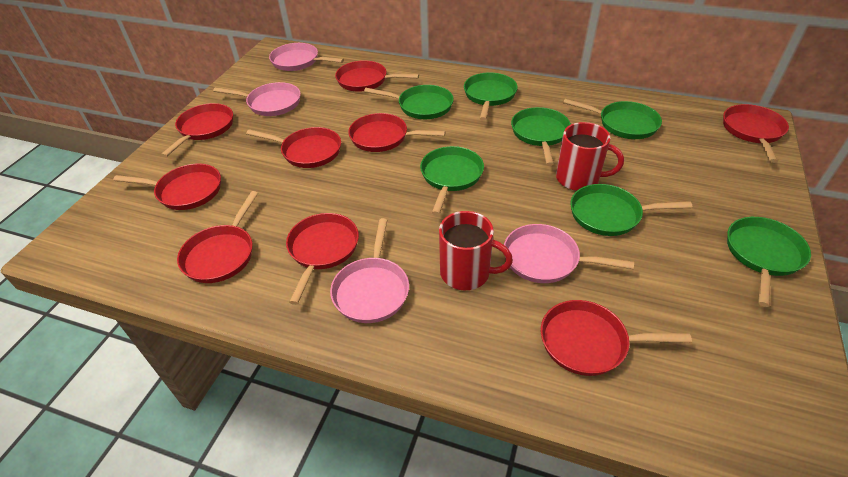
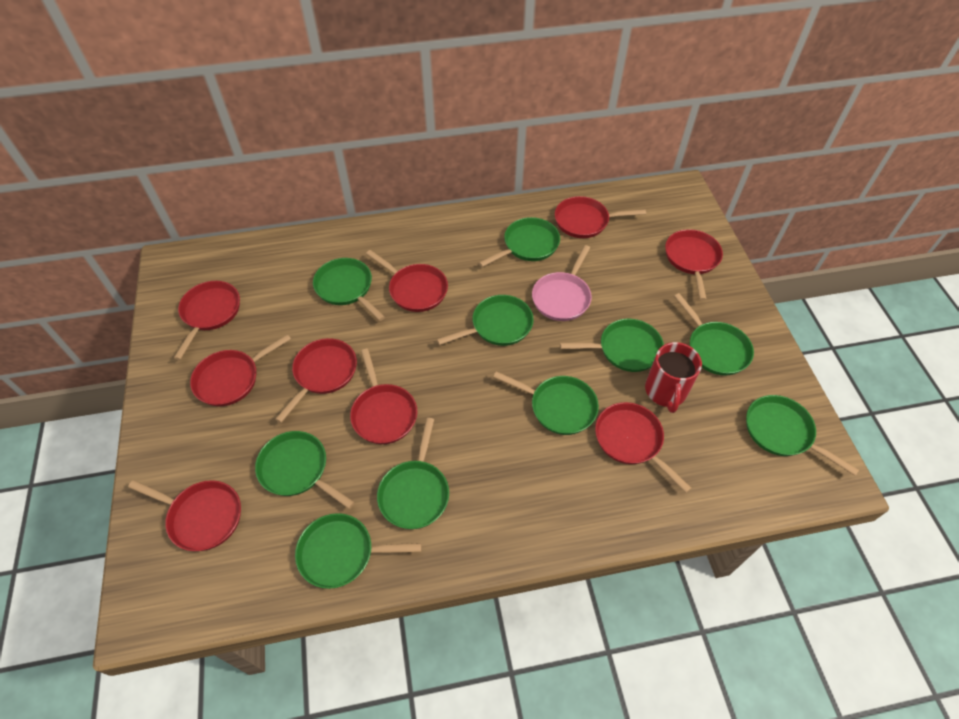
green pan: [364,85,454,119] [420,146,484,215] [464,72,518,121] [511,107,571,166] [563,99,662,139] [570,184,692,236] [727,217,811,307] = 7 -> [255,431,355,509] [295,513,422,589] [313,258,385,321] [377,418,449,529] [437,295,534,346] [479,217,560,267] [493,371,599,435] [560,319,664,372] [674,293,754,376] [746,395,859,476] = 10
pink pan: [213,82,301,116] [269,43,344,71] [330,218,409,323] [504,224,634,283] = 4 -> [532,245,592,321] = 1
red mug: [439,211,513,290] [556,122,624,191] = 2 -> [645,342,702,413] = 1

